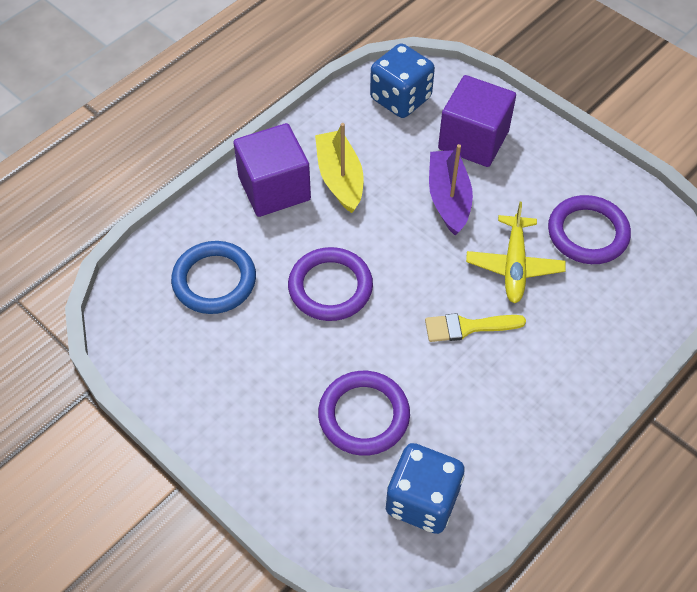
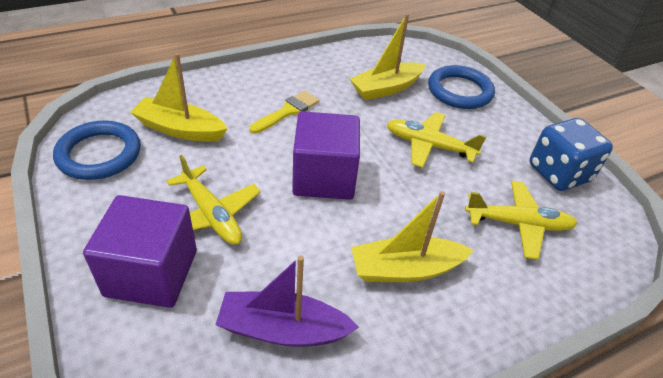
blue dice: [370,43,435,118] [386,443,465,534] = 2 -> [529,118,613,191] = 1
blue ring: [171,241,256,314] = 1 -> [53,121,141,180] [428,65,495,109] = 2
purple ring: [288,247,373,321] [318,371,410,456] [548,195,631,264] = 3 -> none = 0
yellow boat: [315,123,364,213] = 1 -> [130,53,228,142] [350,14,426,100] [351,191,474,282] = 3
yellow plane: [466,202,566,303] = 1 -> [167,155,261,245] [387,112,487,168] [465,181,578,260] = 3

